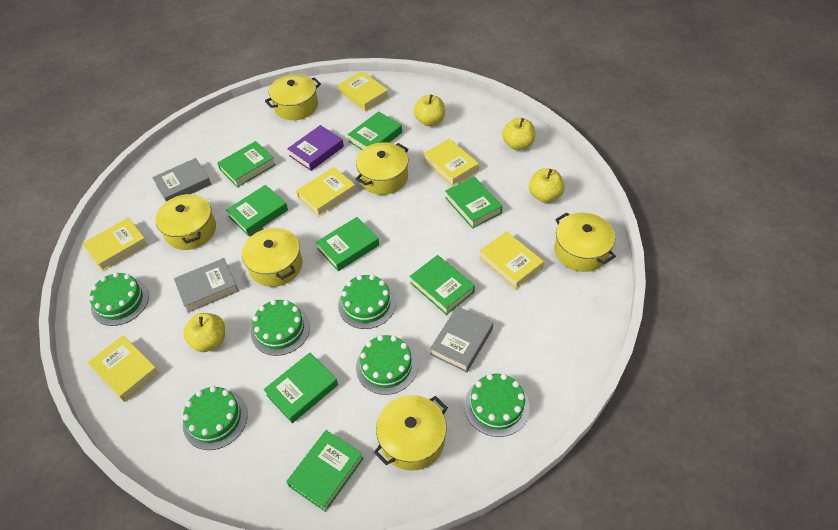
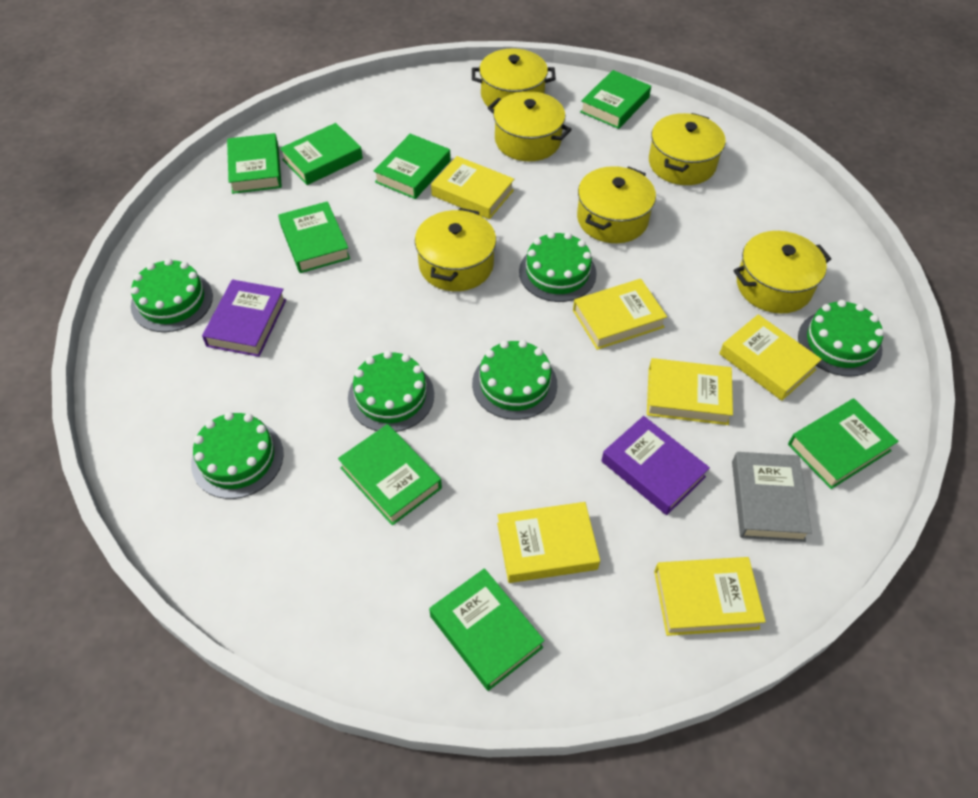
grey book: [152,158,212,202] [174,258,239,313] [430,306,493,372] = 3 -> [732,452,812,542] = 1
purple book: [287,125,344,171] = 1 -> [202,280,286,357] [601,416,710,515] = 2
yellow apple: [183,313,225,352] [414,94,445,126] [502,118,535,150] [529,168,565,203] = 4 -> none = 0

